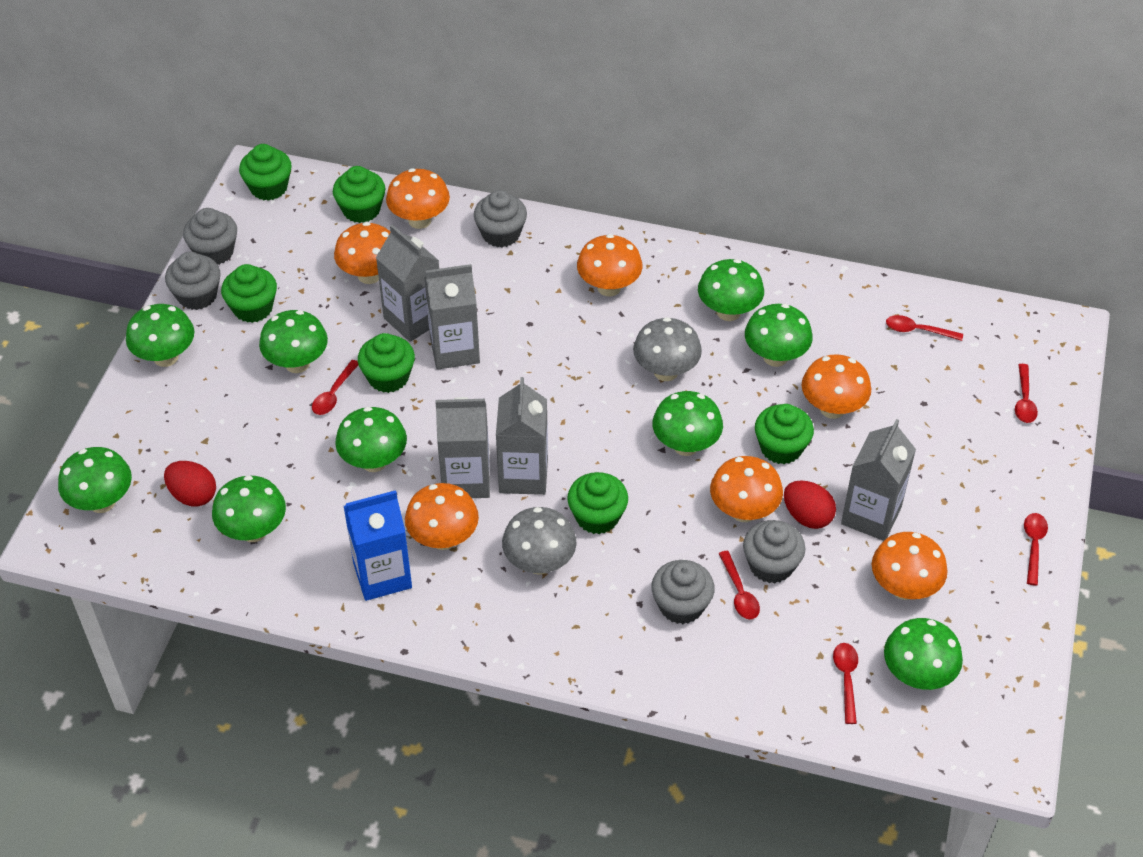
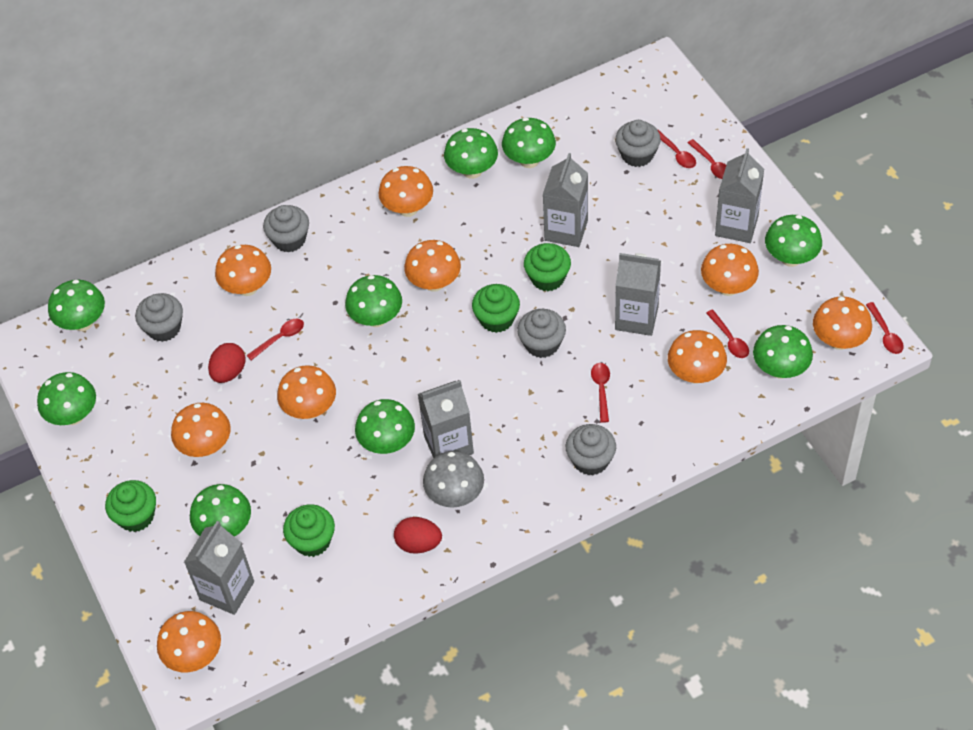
blue carton: [344,490,412,601] = 1 -> none = 0
green cupcake: [221,264,277,323] [239,144,292,201] [333,166,385,223] [358,333,415,393] [567,472,628,534] [755,404,814,464] = 6 -> [105,480,156,532] [283,504,335,557] [472,284,520,333] [524,243,571,291] = 4
grey mushroom: [502,507,577,575] [633,317,702,381] = 2 -> [423,451,484,508] = 1
orange mushroom: [334,222,390,284] [386,168,450,229] [405,483,479,550] [577,234,642,297] [710,456,783,522] [802,354,871,419] [872,532,948,600] = 7 -> [157,611,221,672] [171,403,231,457] [215,245,271,296] [277,365,336,419] [379,166,433,217] [404,240,461,292] [668,330,727,384] [701,244,759,296] [813,296,872,350] = 9

